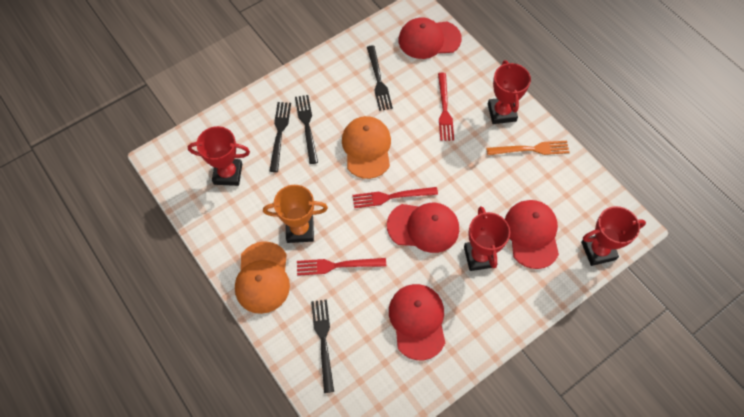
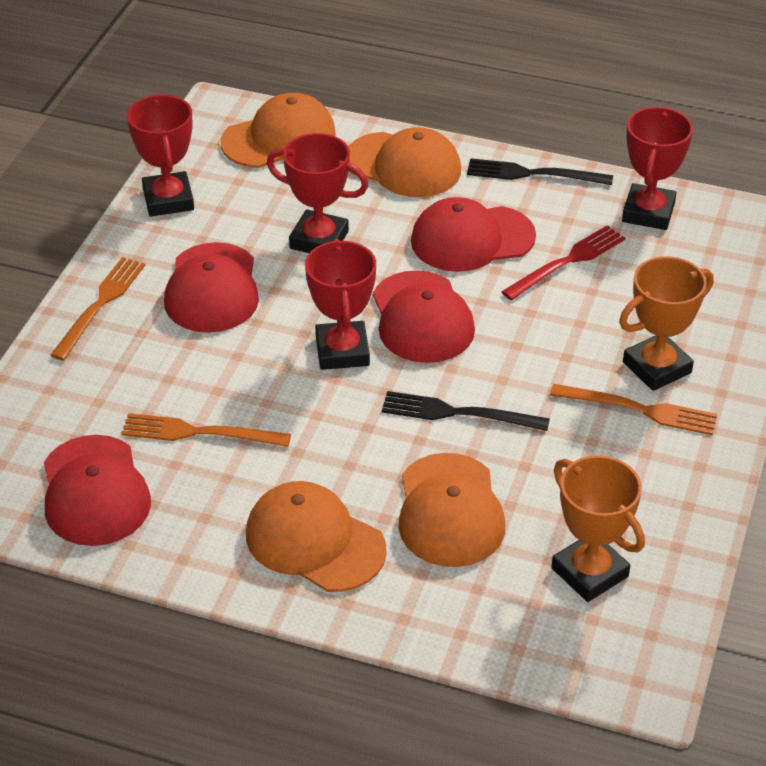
black fork: [270,102,291,172] [295,95,318,164] [311,300,334,393] [367,45,393,111] = 4 -> [382,391,550,431] [467,158,613,185] = 2
orange cap: [235,241,290,314] [342,116,391,179] = 2 -> [221,93,336,168] [246,481,387,592] [348,127,461,197] [398,453,505,567] = 4
orange fork: [486,141,570,155] = 1 -> [50,257,145,361] [121,413,291,447] [550,384,717,435] = 3
orange trophy: [263,185,328,243] = 1 -> [551,455,645,602] [619,256,714,391] = 2
red fork: [297,258,386,276] [352,187,438,208] [438,73,454,141] = 3 -> [501,225,625,300] = 1

